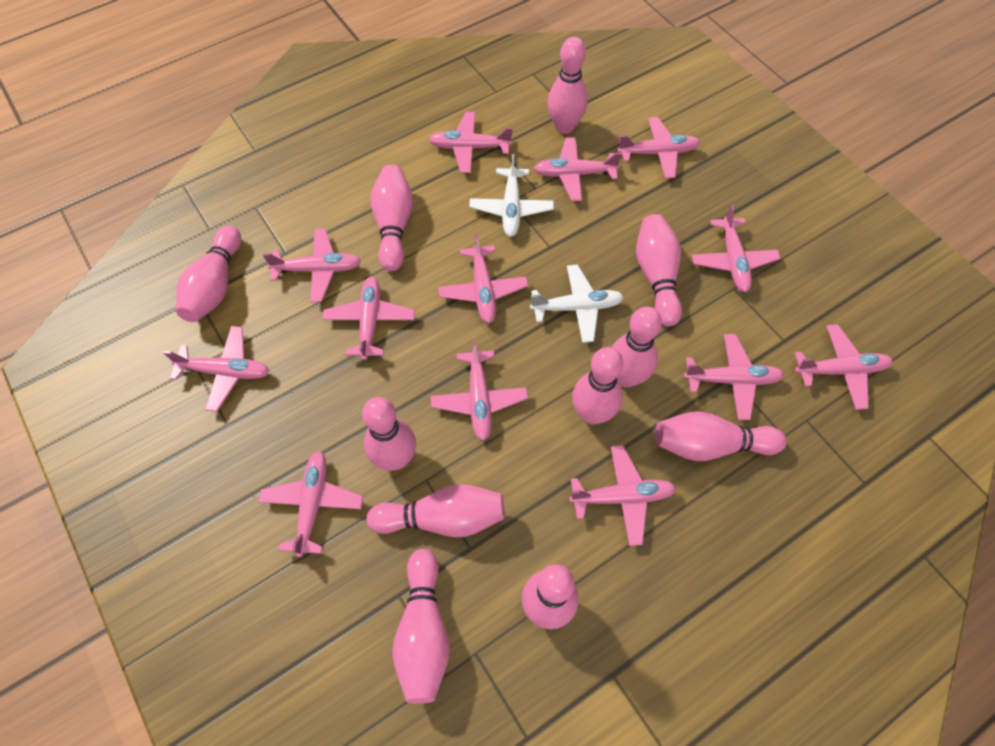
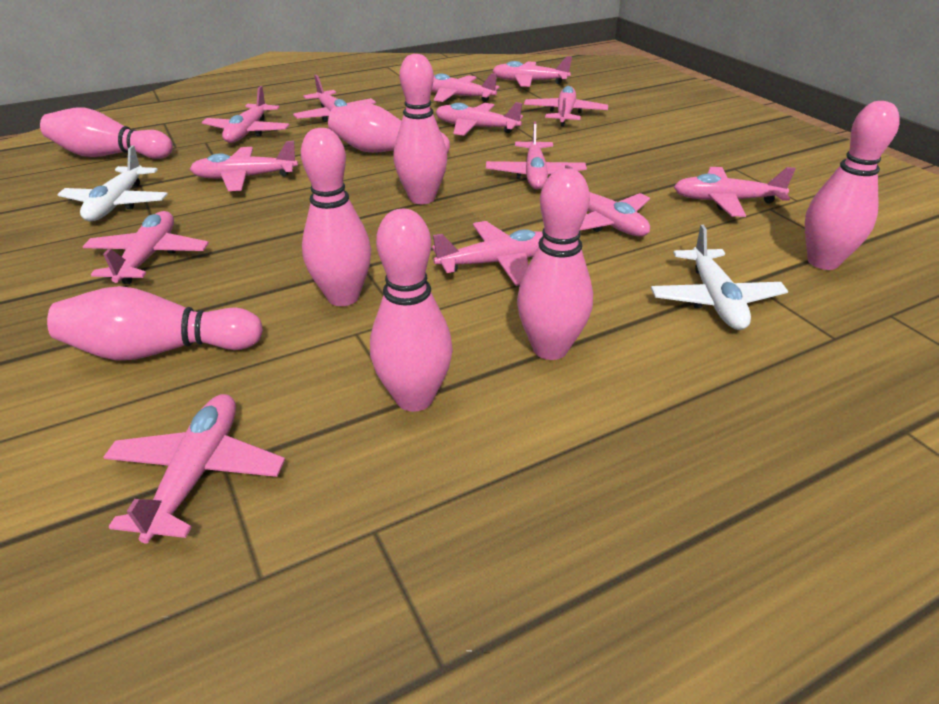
pink bowling pin: [176,226,241,322] [362,397,416,471] [366,484,505,537] [370,165,413,271] [392,549,450,704] [522,564,578,629] [548,37,588,134] [572,347,624,424] [612,307,662,387] [636,214,682,326] [655,411,787,461] = 11 -> [40,108,173,159] [47,286,263,361] [301,128,371,306] [328,103,450,153] [370,209,453,412] [393,54,447,204] [517,168,593,360] [805,101,900,270] = 8

